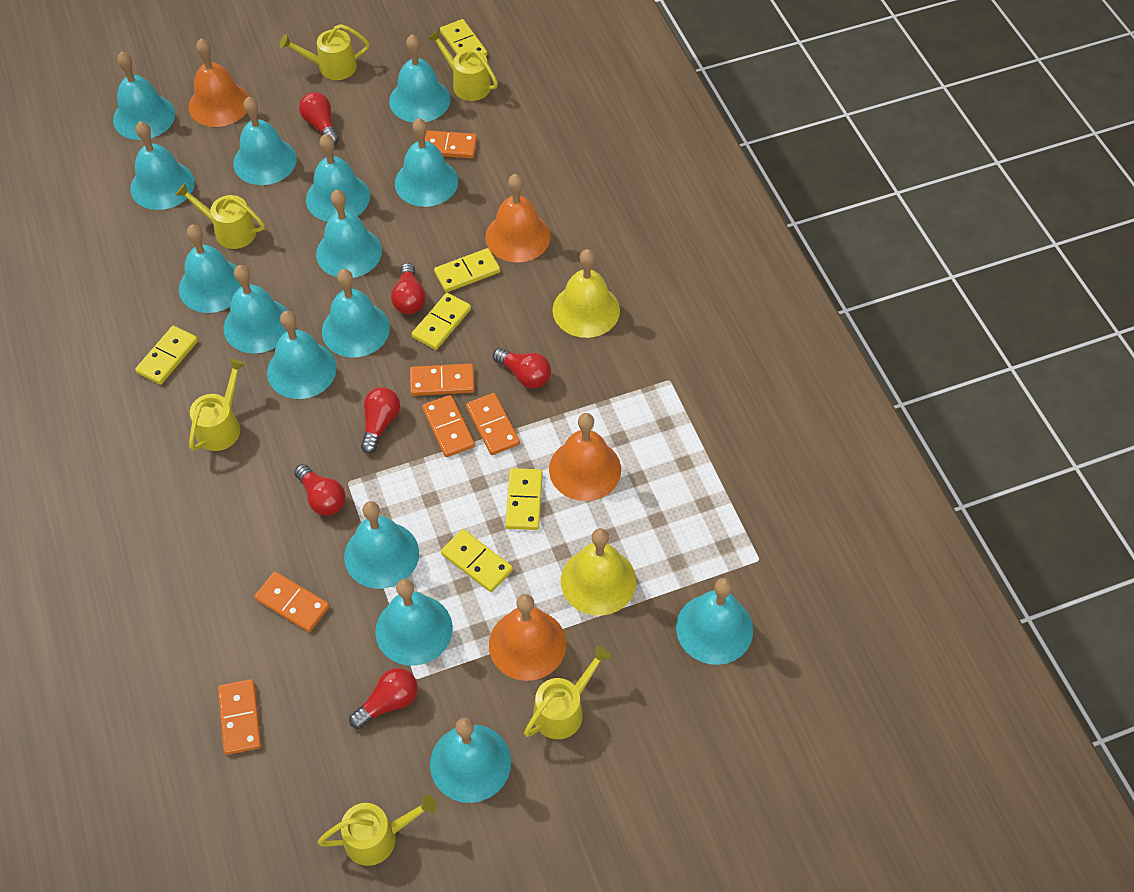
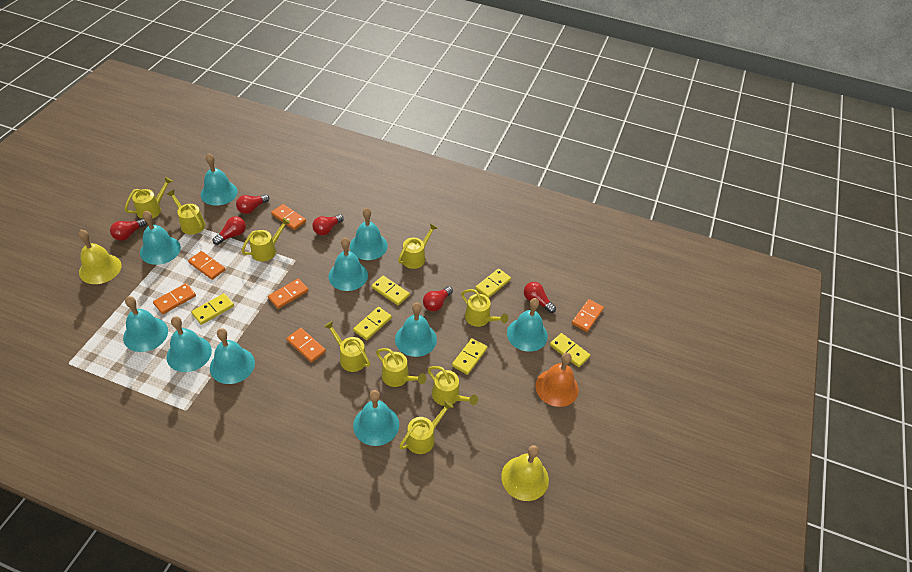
orange bell: [189,39,249,127] [485,174,551,262] [489,594,566,681] [549,413,621,501] = 4 -> [535,352,579,407] = 1
turquoise bell: [113,51,175,140] [130,121,195,210] [179,224,242,313] [224,265,288,353] [233,97,297,185] [267,311,337,399] [306,134,370,222] [316,190,382,278] [322,269,390,357] [344,501,419,589] [375,579,453,666] [389,35,450,123] [395,118,458,207] [430,718,511,803] [676,578,753,665] = 15 -> [123,296,168,352] [140,211,181,265] [166,316,212,372] [201,153,238,206] [210,328,255,384] [328,238,368,291] [350,208,388,260] [353,390,399,446] [395,303,437,357] [507,298,548,352] = 10
yellow watering can: [176,183,265,249] [189,359,245,451] [280,24,369,80] [318,794,437,866] [427,30,498,101] [524,646,611,739] = 6 -> [125,177,173,219] [167,190,205,235] [241,218,290,261] [324,321,370,372] [376,348,426,387] [398,223,437,269] [399,400,453,454] [428,366,478,406] [461,289,508,327] = 9

